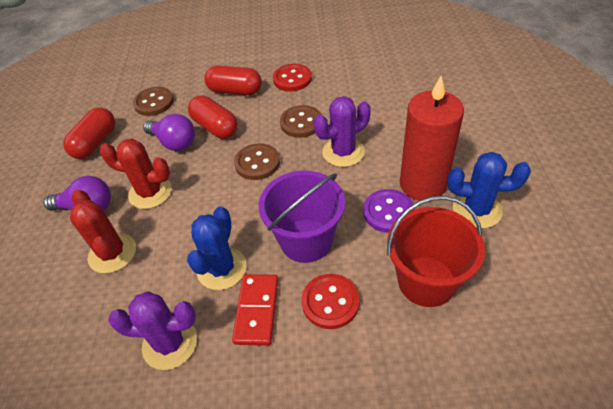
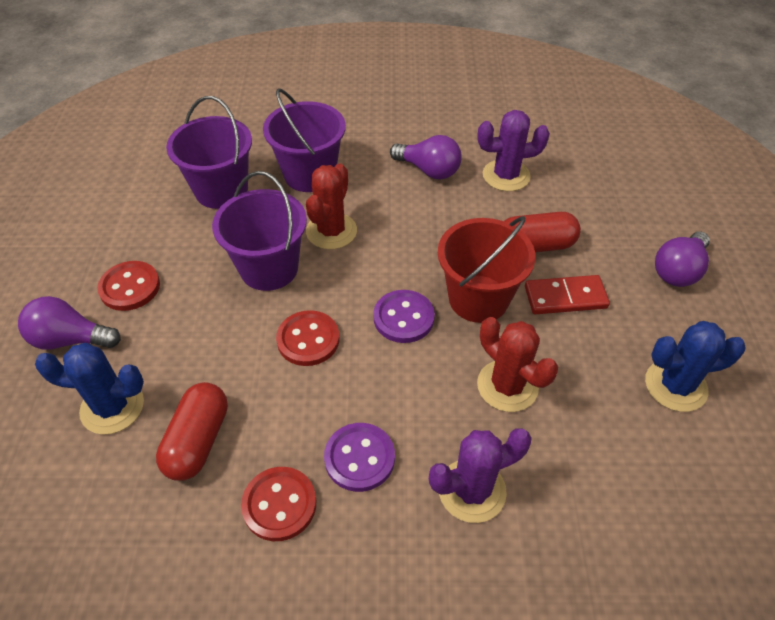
brown button: [133,87,174,116] [234,143,280,180] [280,105,322,138] = 3 -> none = 0
purple bucket: [259,171,345,263] = 1 -> [166,96,252,209] [212,171,307,291] [263,89,346,192] = 3
purple button: [363,189,414,233] = 1 -> [324,423,395,492] [373,290,435,343] = 2
purple light bulb: [43,176,111,211] [143,114,195,151] = 2 -> [18,296,121,349] [390,135,462,179] [655,232,710,287] = 3
red button: [273,64,312,91] [302,274,360,329] = 2 -> [97,261,160,311] [241,467,316,541] [276,310,339,366] = 3
red candle: [400,76,464,201] = 1 -> none = 0
red capsule: [63,107,115,159] [188,95,238,139] [204,66,262,95] = 3 -> [156,382,228,481] [504,212,581,252] = 2

